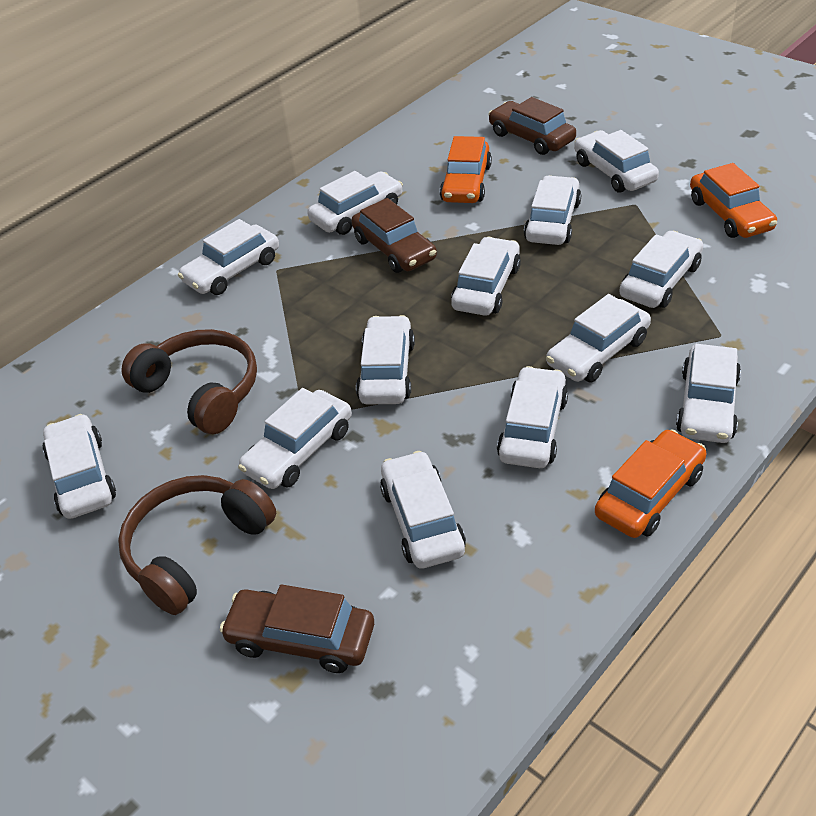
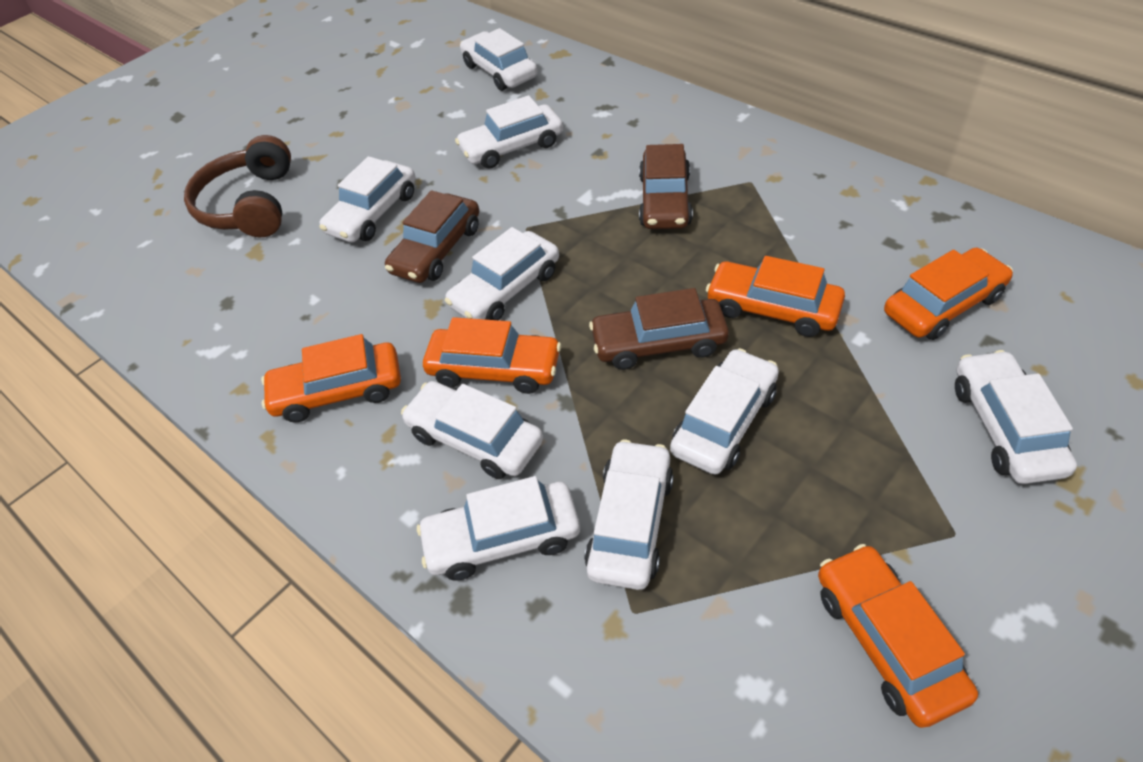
brown headphones: [118,475,276,615] [121,329,257,434] = 2 -> [184,135,291,237] = 1
orange car: [440,136,492,203] [595,429,706,538] [690,163,777,238] = 3 -> [261,334,401,423] [423,317,561,394] [706,256,845,337] [818,544,978,728] [884,248,1013,340] = 5
white car: [42,414,116,519] [178,219,279,295] [238,388,352,489] [307,171,403,235] [356,315,415,404] [380,451,466,569] [451,237,521,316] [497,366,568,468] [524,175,581,245] [546,294,651,383] [574,130,659,193] [619,231,703,308] [676,344,741,443] = 13 -> [319,156,416,243] [401,381,543,479] [417,476,580,581] [445,227,559,320] [455,95,563,169] [460,28,537,91] [585,440,674,590] [670,348,779,475] [955,350,1077,484] = 9

